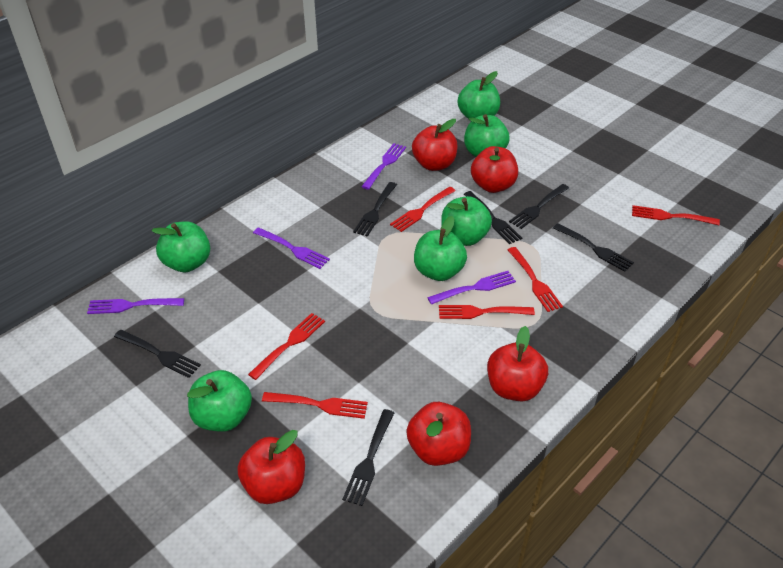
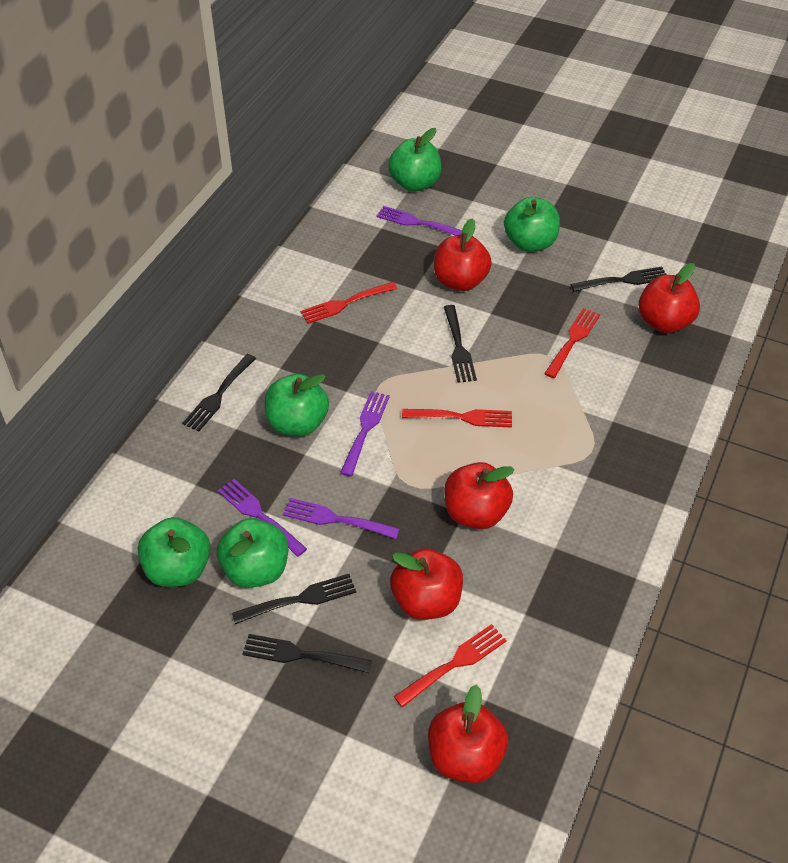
black fork: [114,330,201,378] [342,409,394,506] [353,182,397,237] [464,191,522,244] [509,184,569,229] [553,223,634,272] = 6 -> [182,354,256,432] [232,574,356,624] [242,634,372,673] [444,305,477,383] [571,266,667,292] = 5
green apple: [152,221,210,272] [187,370,252,432] [414,216,467,281] [441,196,492,246] [458,71,500,119] [464,114,510,157] = 6 -> [138,517,210,587] [217,518,288,588] [265,374,329,436] [388,128,441,192] [504,197,560,252] = 5
red fork: [248,313,325,380] [262,392,368,419] [390,187,455,232] [439,305,535,319] [508,247,563,312] [632,205,720,225] = 6 -> [300,282,397,324] [394,624,507,707] [402,409,512,428] [544,308,600,378] = 4

